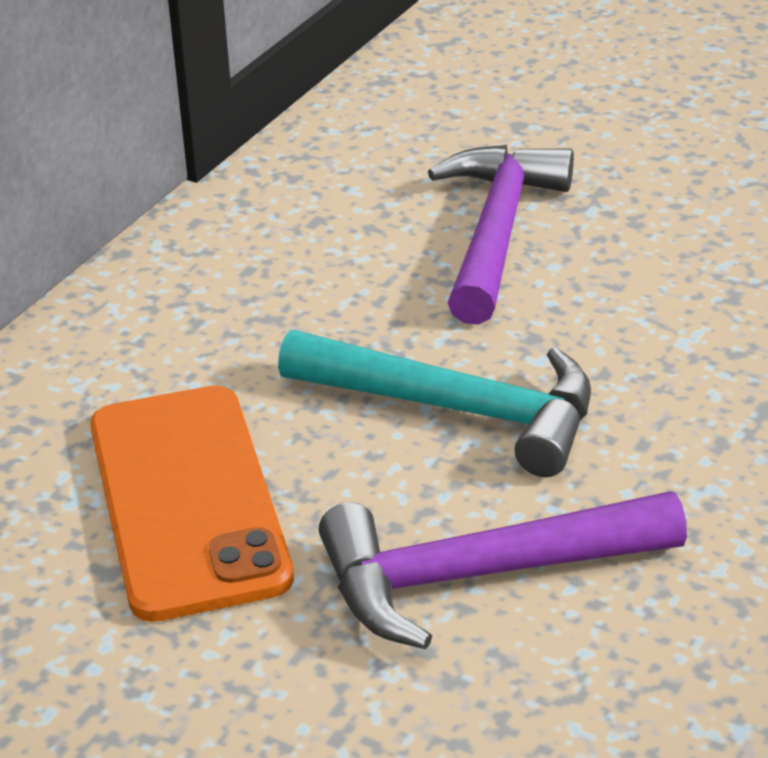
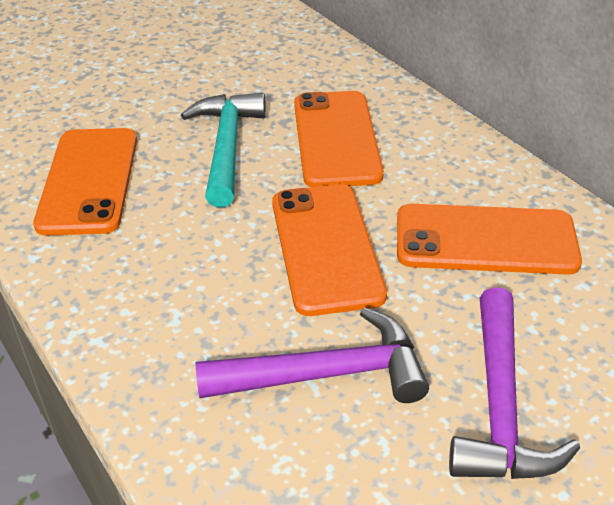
orange phone: [90,386,294,622] = 1 -> [33,128,137,235] [272,184,387,316] [294,91,384,187] [397,204,582,275] = 4

